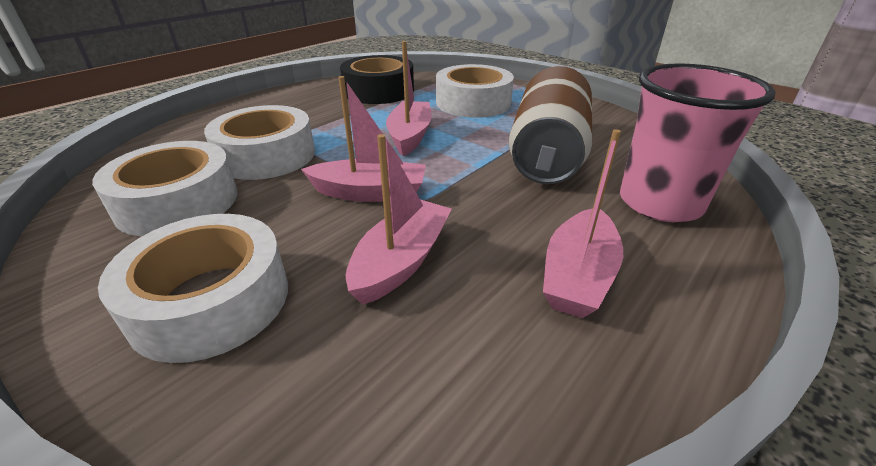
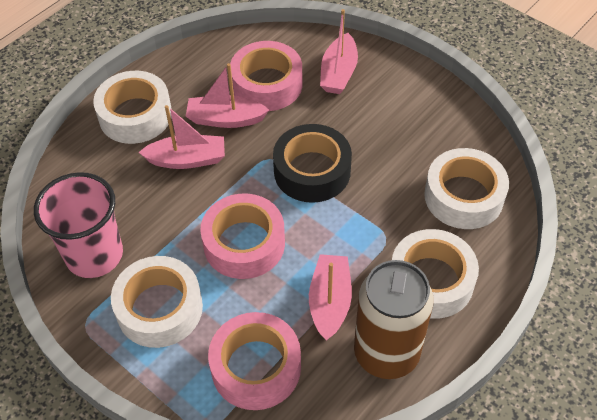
pink tape: none = 0 -> [200,193,285,279] [208,312,301,410] [230,41,303,111] = 3

